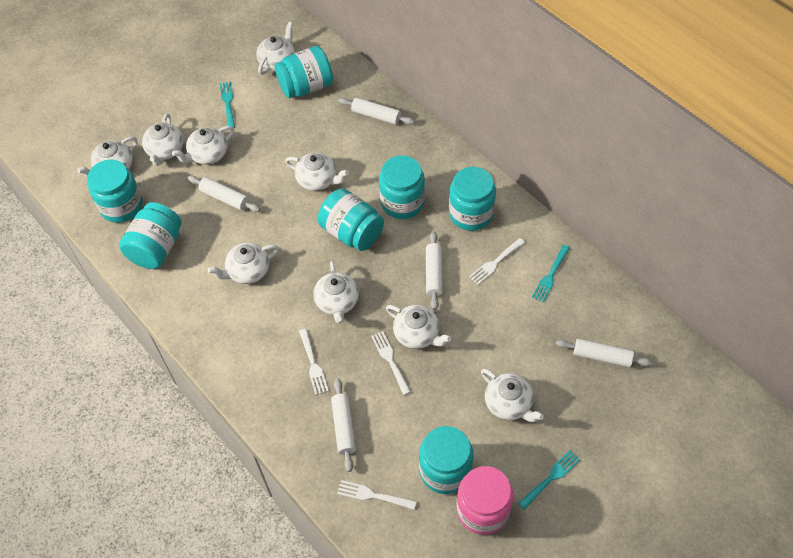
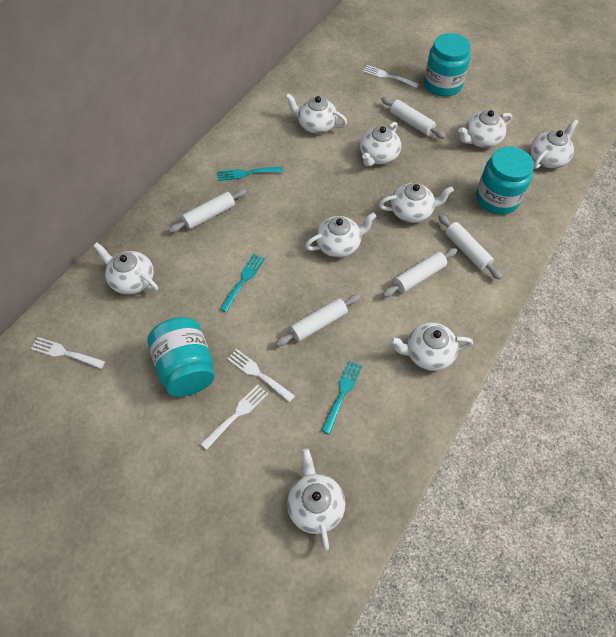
pink jar: [456,466,514,535] = 1 -> none = 0
turquoise jar: [87,160,143,223] [119,202,182,269] [275,46,333,98] [318,188,384,251] [379,155,425,219] [419,426,474,494] [449,167,496,231] = 7 -> [148,317,215,397] [424,33,470,96] [476,147,534,215] = 3

